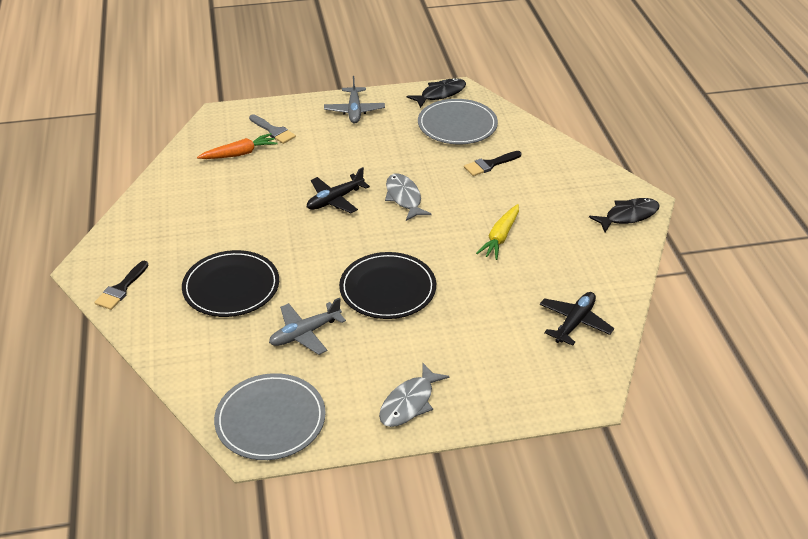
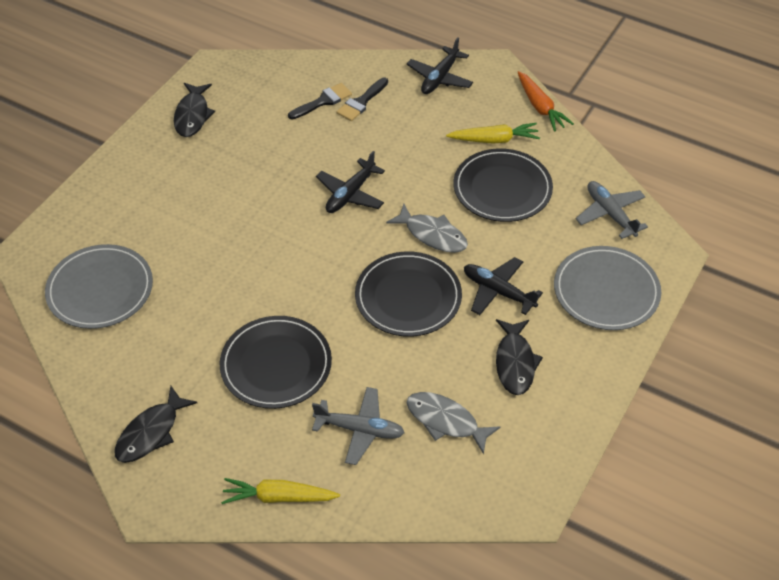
black fish: [407,78,466,108] [589,198,660,232] = 2 -> [114,386,197,463] [174,83,215,137] [496,319,543,395] = 3
black plane: [307,167,370,213] [540,292,614,346] = 2 -> [316,151,385,213] [407,37,473,94] [464,257,543,315] = 3
black plate: [182,250,279,317] [339,252,436,319] = 2 -> [220,316,332,409] [355,251,462,337] [453,148,553,222] = 3
grey brush: [249,114,296,144] = 1 -> none = 0
yellow carrot: [476,204,519,260] = 1 -> [221,478,340,504] [446,123,540,144] = 2

